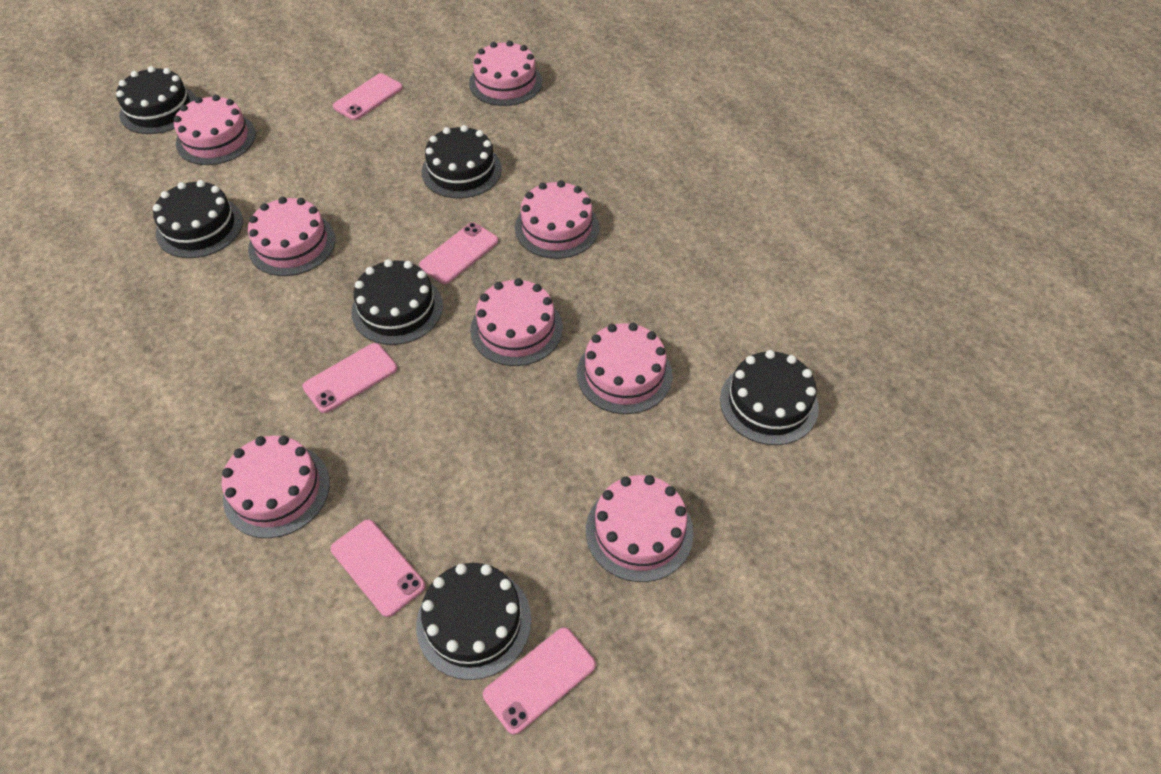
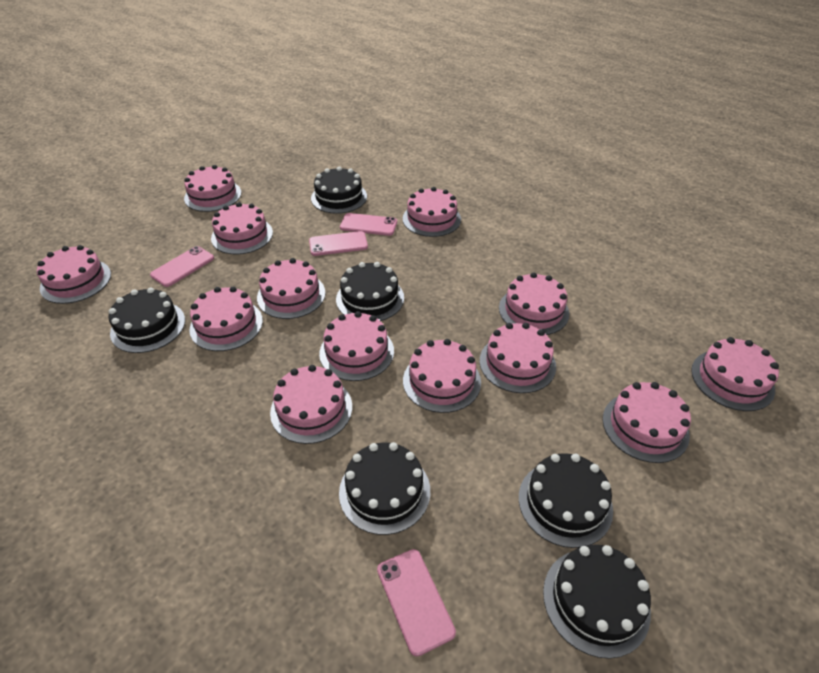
pink cake: [173,95,256,165] [222,436,330,538] [248,197,336,276] [469,40,542,106] [470,278,563,366] [515,180,599,259] [577,323,673,414] [586,475,694,582] = 8 -> [37,245,111,304] [184,165,242,212] [189,287,263,351] [211,202,273,255] [257,258,325,319] [270,365,352,444] [319,311,394,381] [403,187,461,237] [403,339,481,413] [479,323,556,393] [499,272,569,335] [603,382,691,463] [691,337,779,411] = 13
pink phone: [302,343,397,413] [331,519,426,617] [333,73,403,120] [419,222,498,284] [483,627,596,735] = 5 -> [150,246,214,287] [309,231,368,256] [340,213,397,236] [377,549,456,656] = 4

